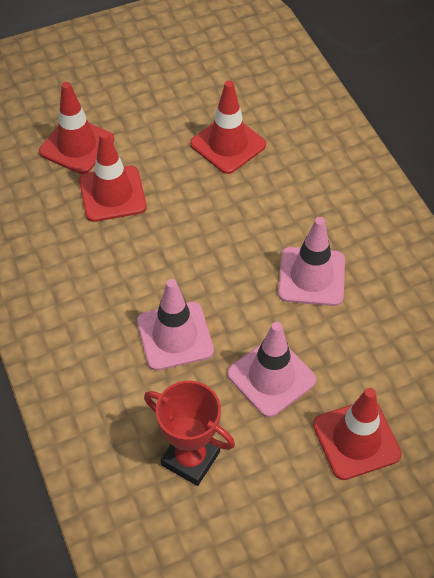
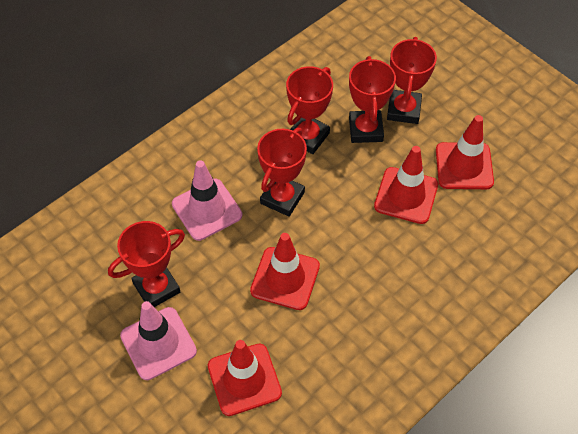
pink traffic cone: [137,279,214,371] [227,322,317,418] [278,217,345,306] = 3 -> [120,301,197,380] [172,160,242,241] = 2
red trophy: [144,381,235,486] = 1 -> [108,221,185,307] [257,128,307,217] [286,66,333,154] [349,56,396,143] [387,37,437,124] = 5

